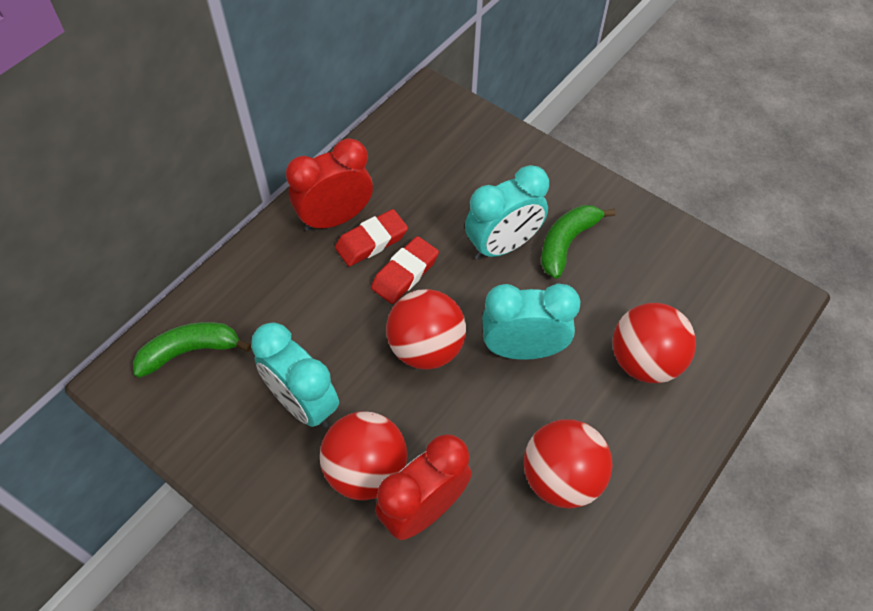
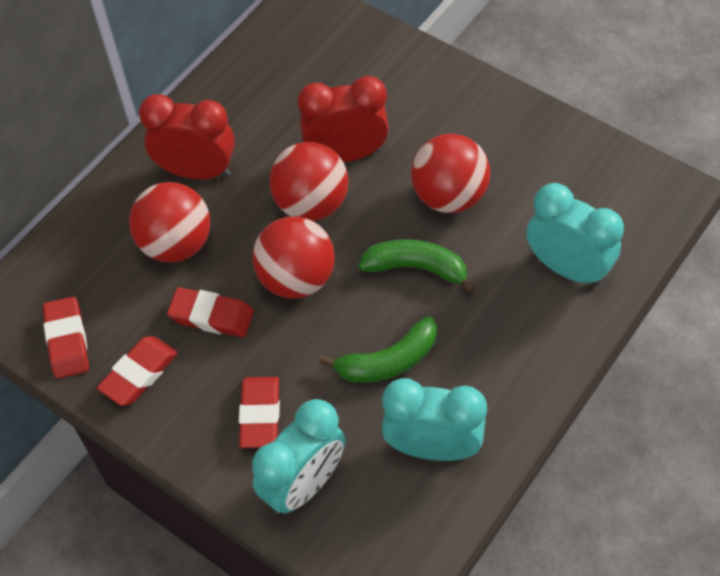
red eraser: [335,209,408,266] [371,236,439,304] = 2 -> [43,297,89,379] [97,336,178,406] [167,288,254,337] [239,377,280,448] = 4

